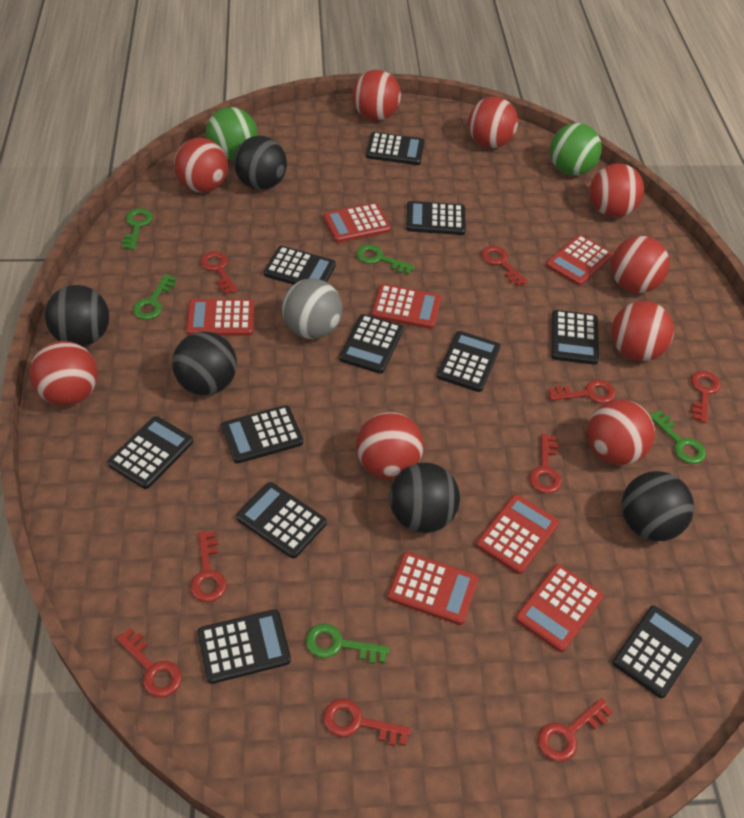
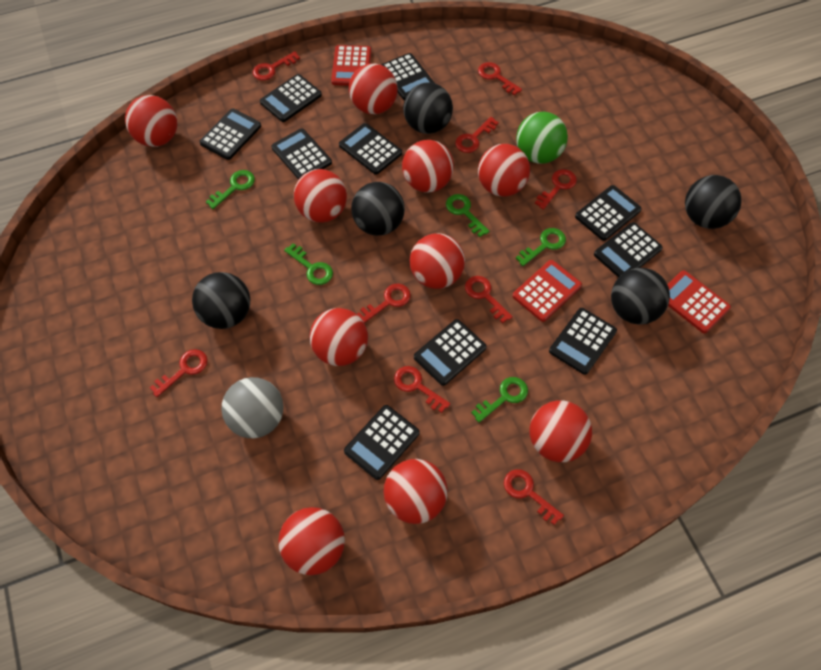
black calculator: [108,416,193,489] [197,609,291,684] [221,405,303,463] [236,482,327,558] [264,246,336,285] [339,314,404,374] [366,132,425,165] [406,201,466,235] [437,331,501,392] [551,310,599,365] [613,605,702,698] = 11 -> [199,108,261,160] [260,74,322,122] [271,128,332,180] [339,123,402,174] [344,405,420,480] [381,53,435,100] [414,319,487,386] [549,308,617,375] [575,185,642,241] [594,222,663,278] = 10
green ball: [206,107,258,160] [550,123,602,175] = 2 -> [516,111,568,164] = 1
red ball: [29,341,98,406] [174,138,228,193] [352,70,401,121] [356,412,424,480] [468,97,518,148] [587,400,655,465] [590,163,644,218] [611,236,670,293] [611,301,674,361] = 9 -> [125,95,177,147] [278,507,345,575] [294,169,347,223] [310,308,368,366] [349,63,398,114] [384,459,448,524] [402,140,454,193] [410,233,465,289] [478,144,530,197] [529,400,592,462] = 10
red calculator: [186,299,254,336] [323,203,391,243] [372,284,441,329] [387,552,478,625] [476,494,559,574] [515,564,603,652] [546,235,613,286] = 7 -> [331,45,371,86] [512,260,582,322] [667,270,731,334] = 3

